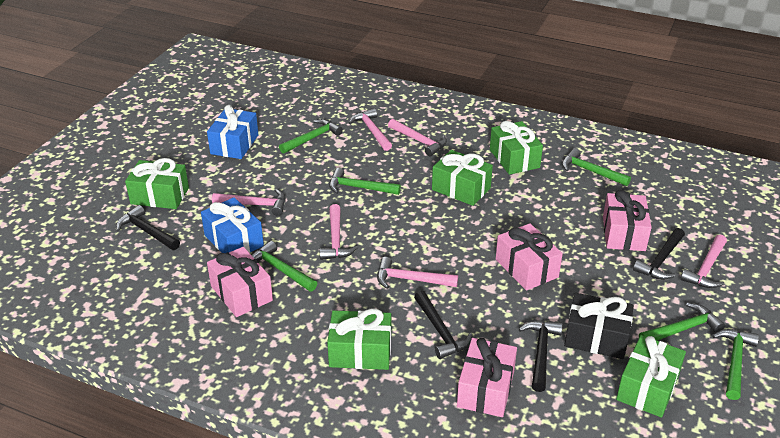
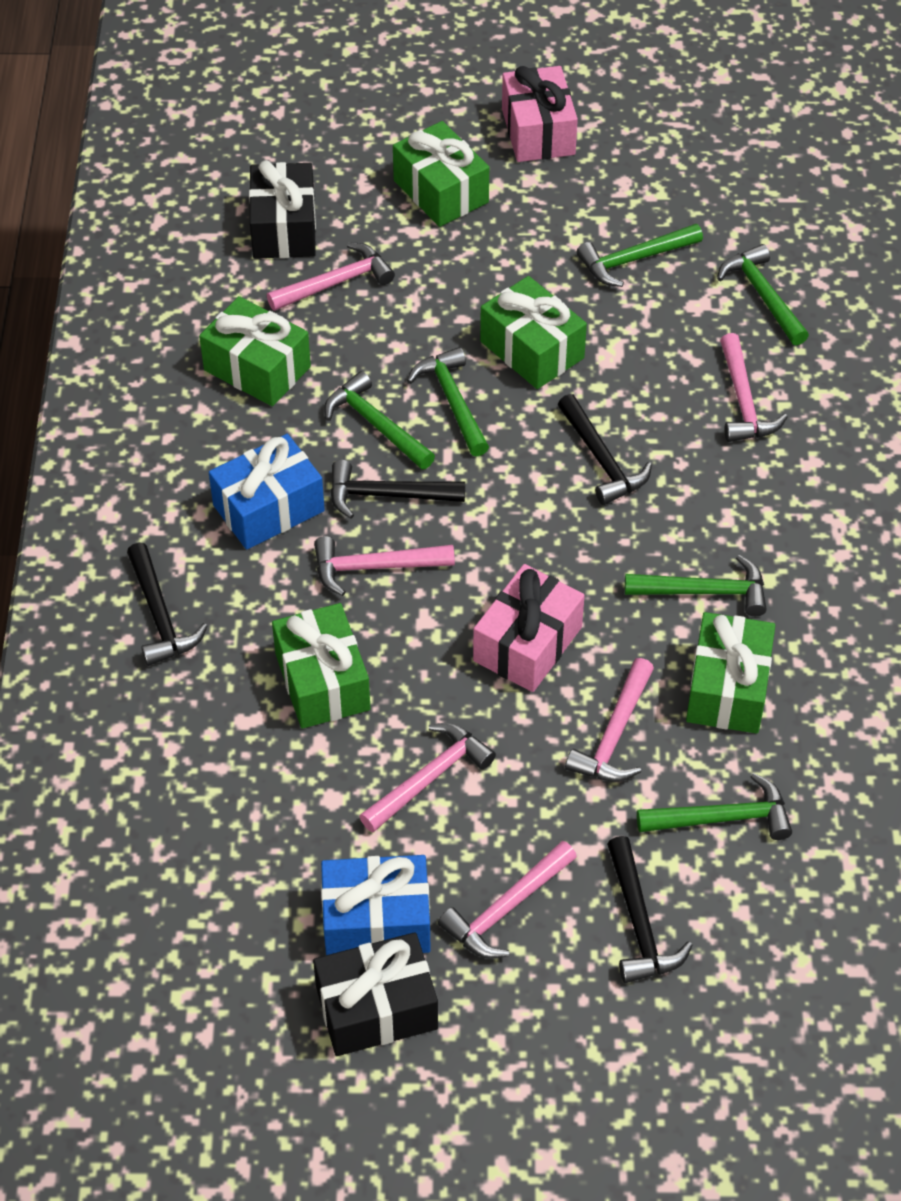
black gift: [564,293,634,359] = 1 -> [249,160,316,259] [313,932,438,1056] = 2
pink gift: [207,247,273,317] [457,338,517,417] [496,223,563,291] [603,190,652,251] = 4 -> [473,564,585,692] [502,66,578,162] = 2

